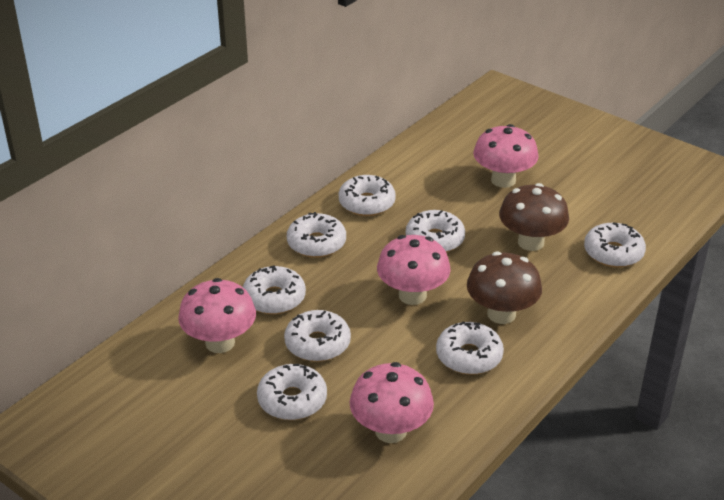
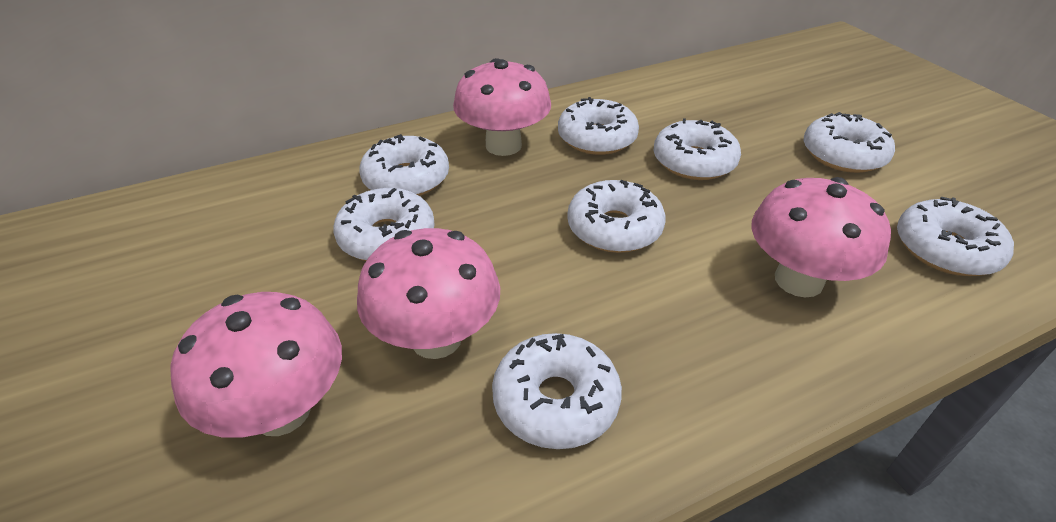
brown mushroom: [467,252,542,324] [499,183,569,251] = 2 -> none = 0

